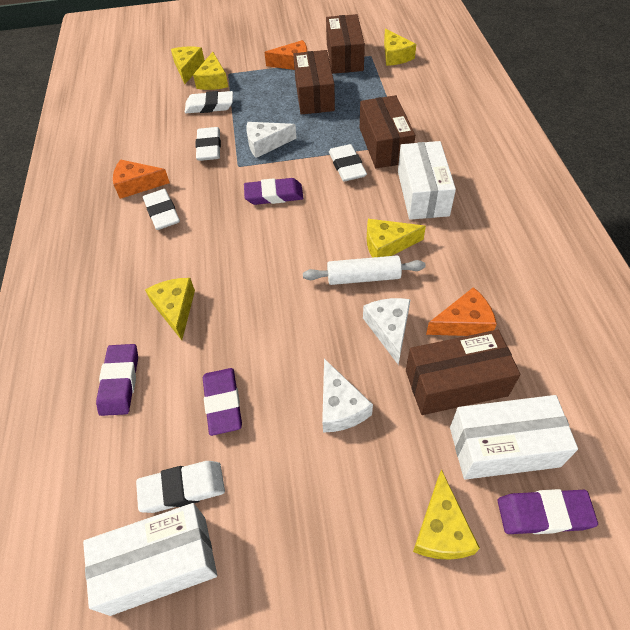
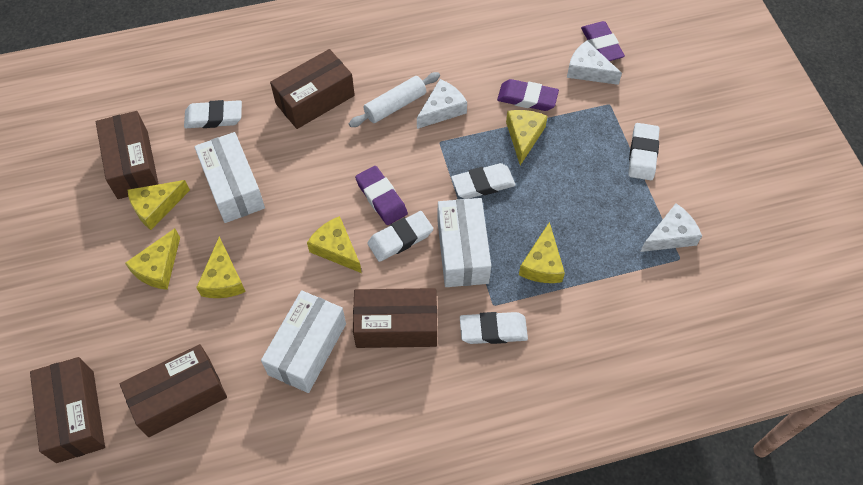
brown box: [293,50,335,115] [326,14,365,74] [360,95,415,168] [406,330,521,415] = 4 -> [30,357,105,463] [96,111,159,199] [120,344,227,437] [270,49,355,129] [353,288,437,348] = 5
orange cheese: [113,159,170,199] [264,40,307,70] [426,287,497,336] = 3 -> none = 0
purple eraser: [96,344,138,416] [203,368,242,436] [244,178,303,205] [498,489,598,534] = 4 -> [355,166,408,225] [497,79,559,111] [581,21,625,61] = 3

